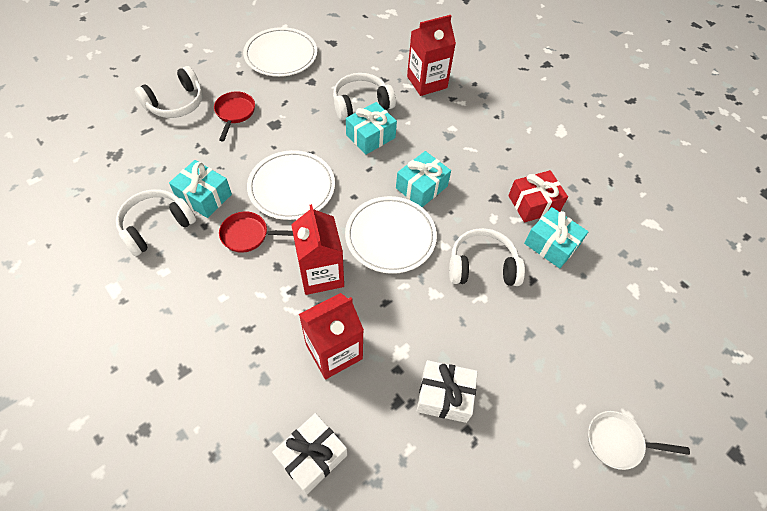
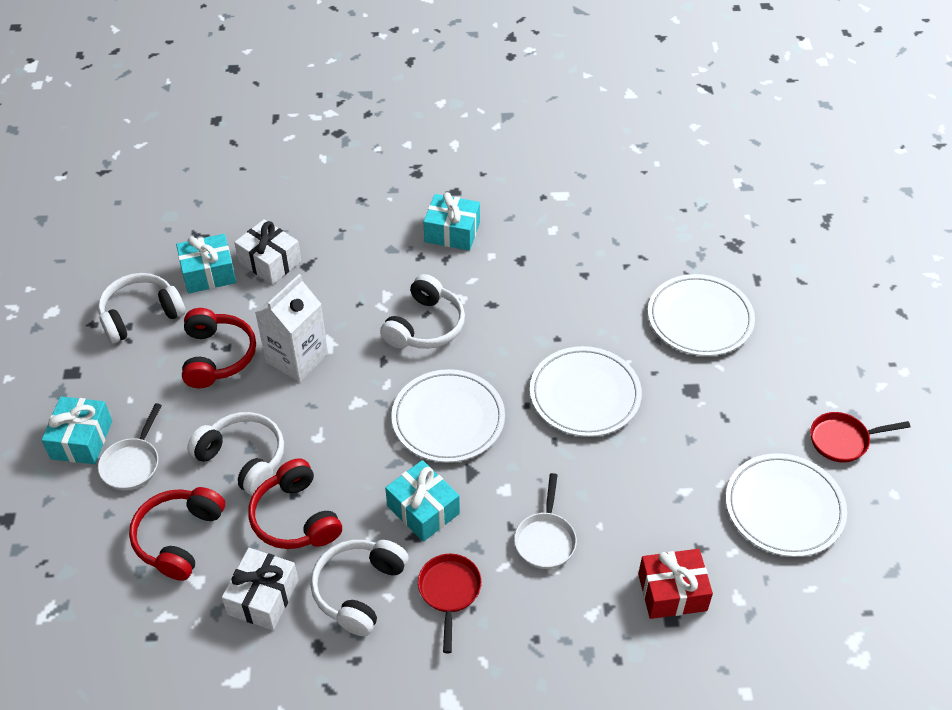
red carton: [291,204,344,295] [299,293,364,379] [407,15,456,96] = 3 -> none = 0
red headphones: none = 0 -> [129,487,225,581] [182,308,256,388] [248,459,342,549] = 3
white carton: none = 0 -> [255,274,328,382] = 1
white pan: [588,411,690,470] = 1 -> [98,403,162,490] [514,473,577,569] = 2
white plate: [243,27,317,77] [247,150,335,220] [345,196,437,274] = 3 -> [391,369,505,462] [530,346,642,437] [648,274,755,356] [726,453,847,557] = 4

